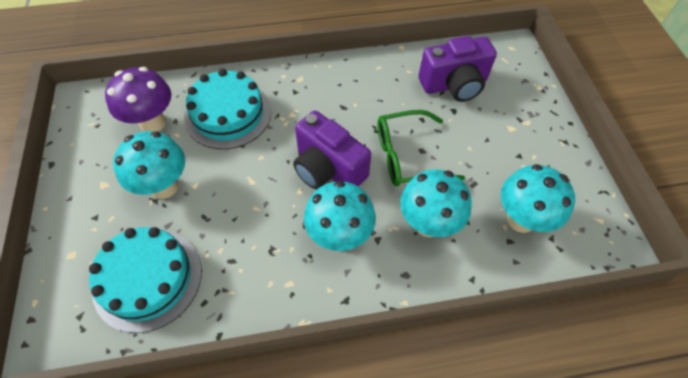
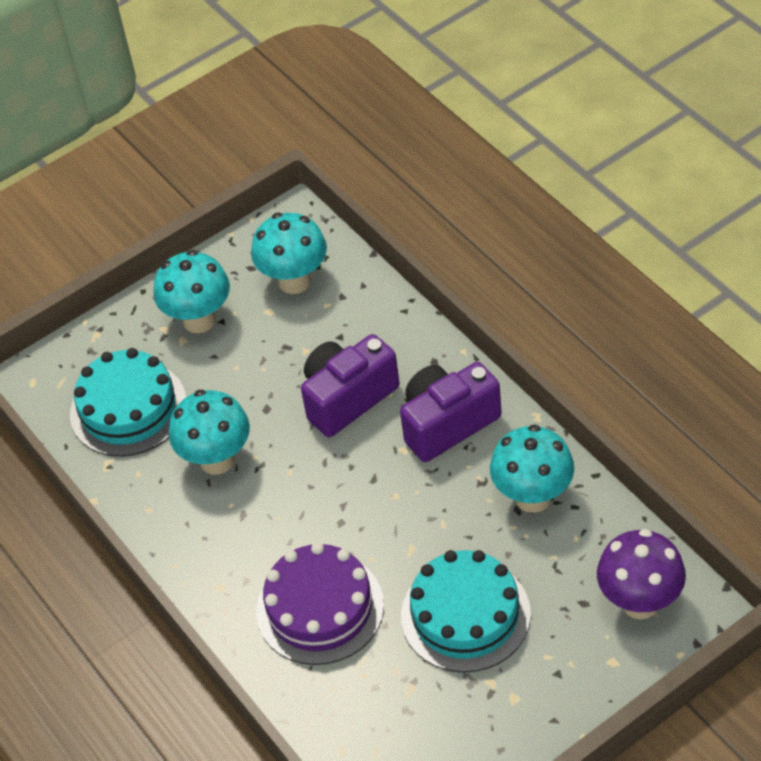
green glasses: [378,110,465,186] = 1 -> none = 0
purple cake: none = 0 -> [256,542,384,665] = 1

